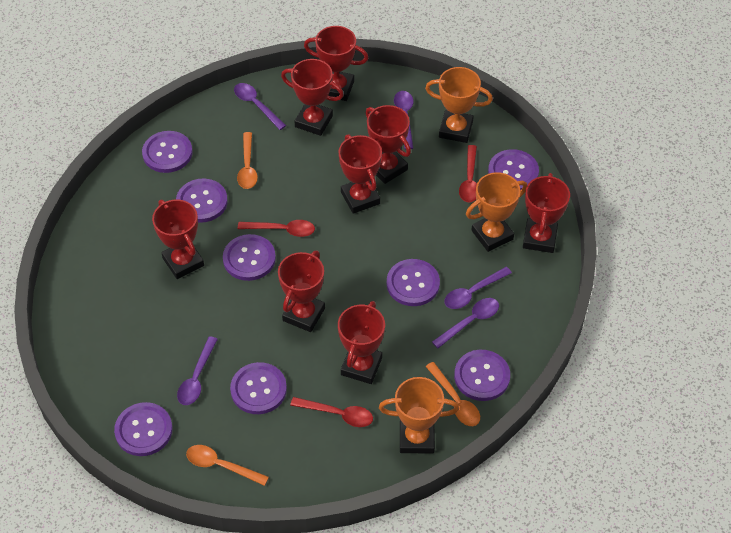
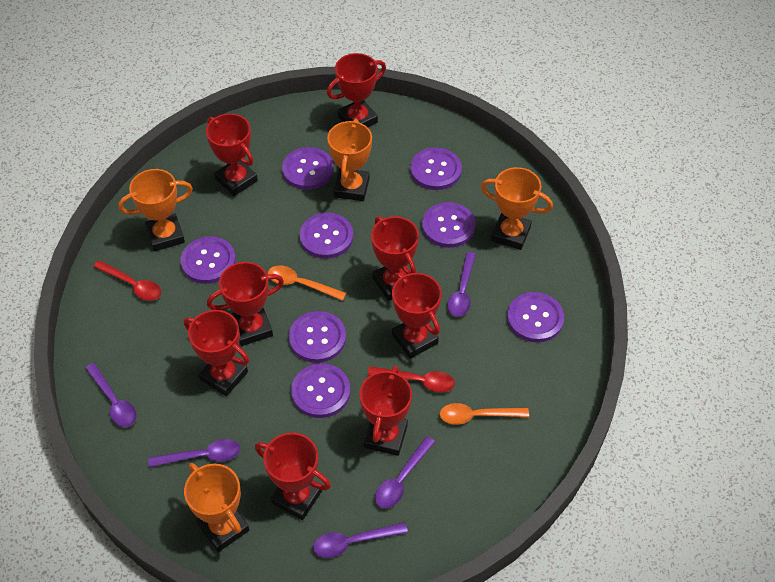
orange spoon: [186,445,269,486] [237,132,258,189] [426,362,480,426] = 3 -> [267,266,346,301] [439,403,529,425] = 2
orange trophy: [379,377,459,454] [425,67,493,143] [466,172,527,252] = 3 -> [118,169,193,251] [184,463,249,552] [327,119,372,201] [481,167,553,250] = 4
red spoon: [238,220,315,237] [290,397,373,427] [459,145,477,203] = 3 -> [93,260,161,301] [368,366,455,392] = 2

